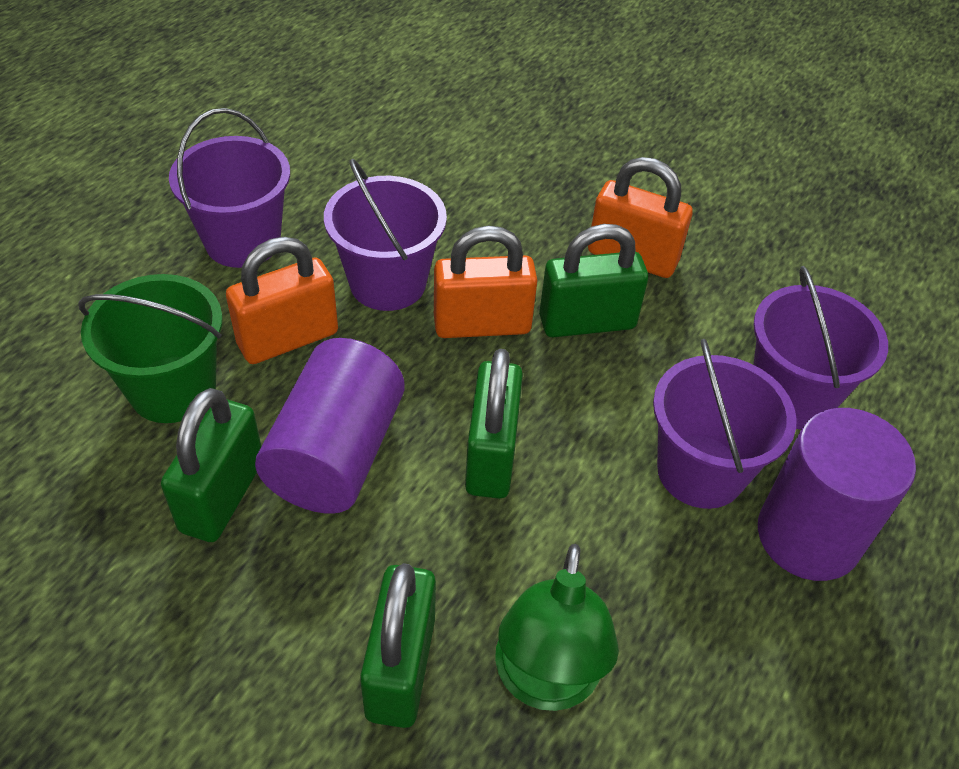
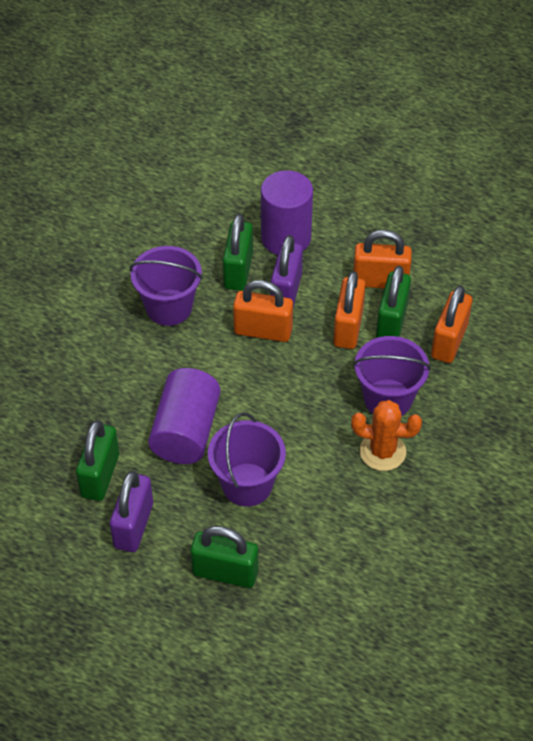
green bucket: [78,274,223,423] = 1 -> none = 0
green lamp: [495,544,619,711] = 1 -> none = 0
orange cactus: none = 0 -> [351,400,422,471] = 1
orange padlock: [226,237,338,364] [434,226,537,338] [588,157,693,278] = 3 -> [233,280,293,342] [333,271,366,349] [353,230,412,288] [431,285,472,363] = 4
purple bucket: [169,108,290,268] [324,159,447,311] [653,339,797,509] [753,266,888,429] = 4 -> [130,246,203,326] [208,413,286,507] [353,336,431,416] = 3
purple padlock: none = 0 -> [110,471,153,552] [271,235,303,307] = 2

